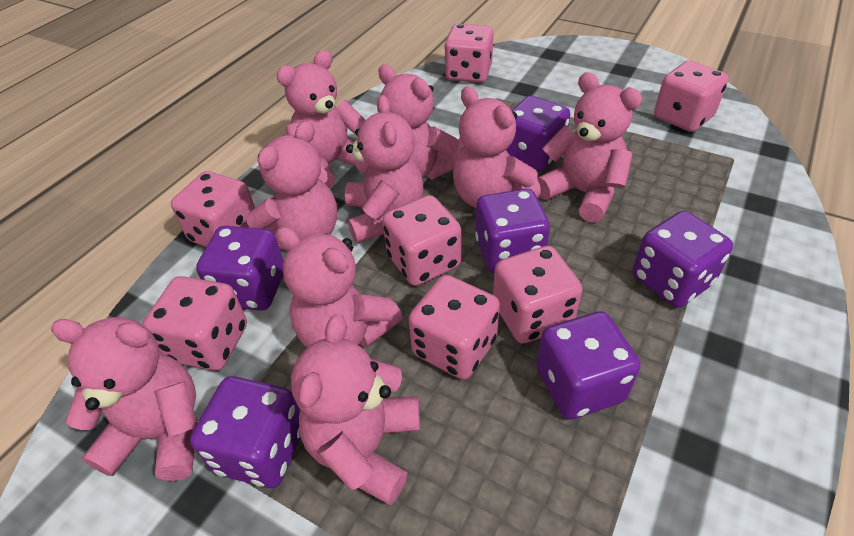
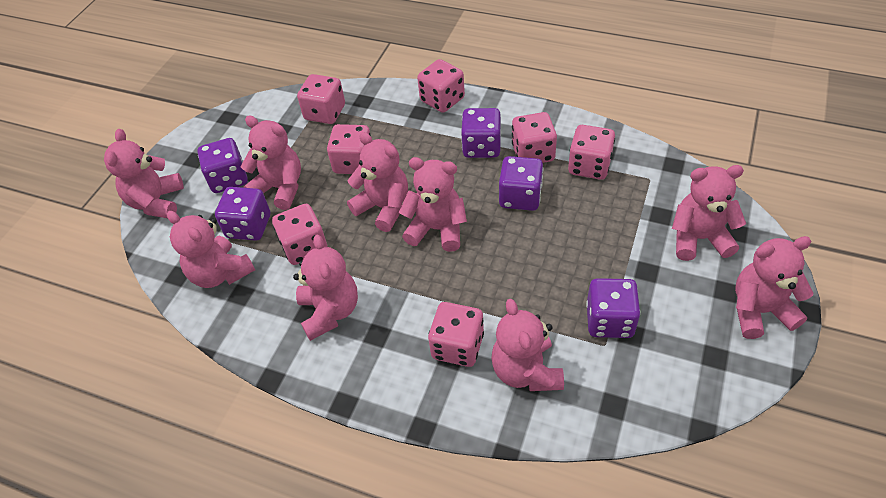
purple dice: [190,376,301,488] [196,226,284,311] [475,189,550,273] [506,96,570,171] [536,311,641,419] [633,211,733,308] = 6 -> [197,138,248,193] [215,187,270,241] [461,108,501,158] [499,156,543,211] [586,278,640,338] = 5

